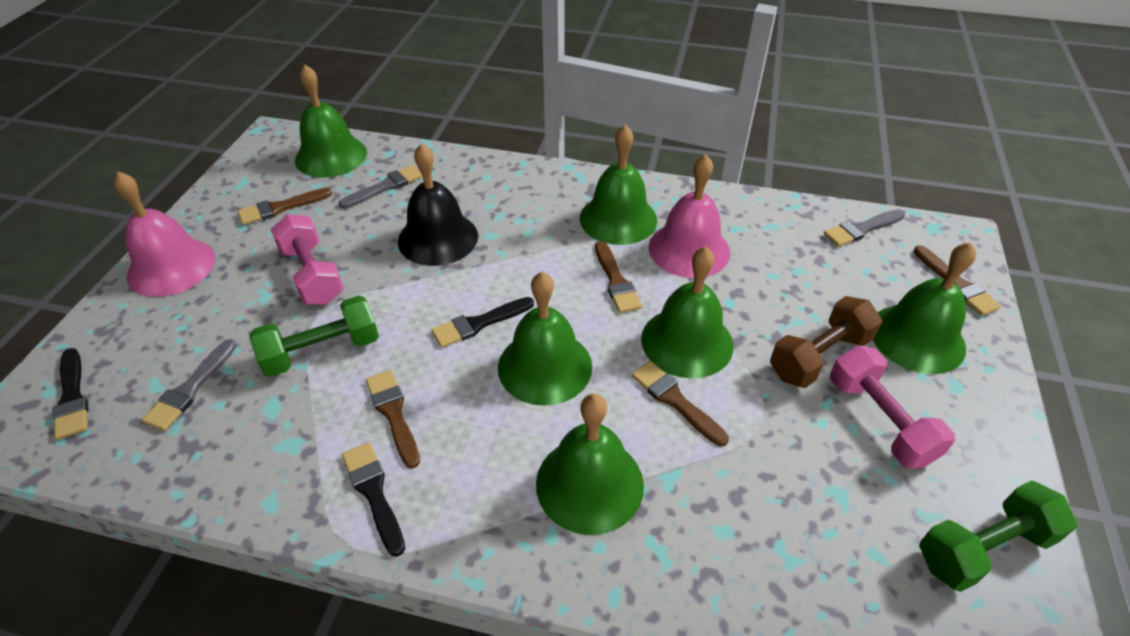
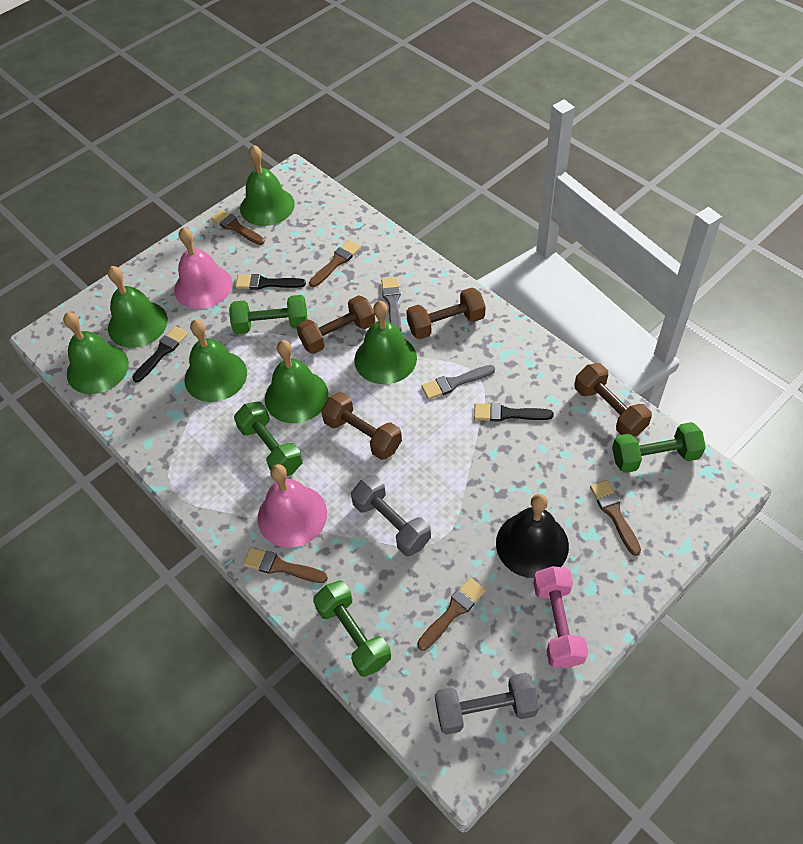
brown dumbbell: [770,296,882,388] = 1 -> [296,295,375,354] [321,392,402,460] [406,288,486,339] [574,363,652,437] = 4
green dumbbell: [250,295,379,377] [919,481,1077,592] = 2 -> [229,295,307,334] [234,401,303,476] [313,580,391,677] [612,422,706,473] = 4
grey brush: [142,339,236,431] [339,165,423,209] [824,209,905,247] = 3 -> [381,277,401,331] [421,365,495,400] = 2
grey dumbbell: none = 0 -> [351,475,431,556] [435,673,539,735] = 2
pink dumbbell: [271,214,344,305] [830,346,955,469] = 2 -> [533,566,588,668] = 1

